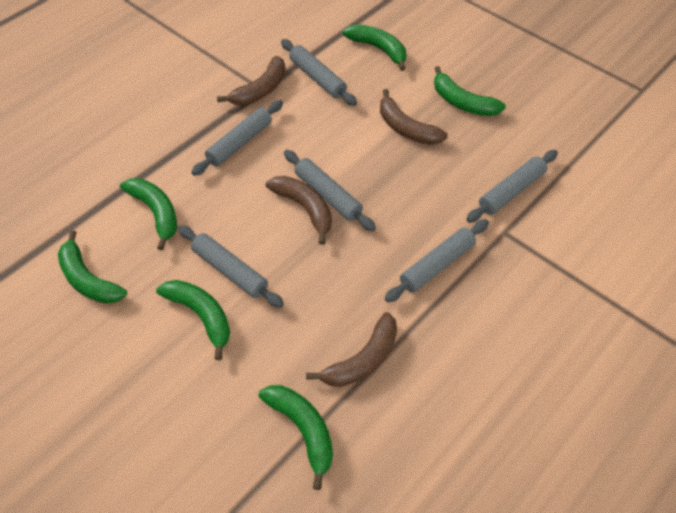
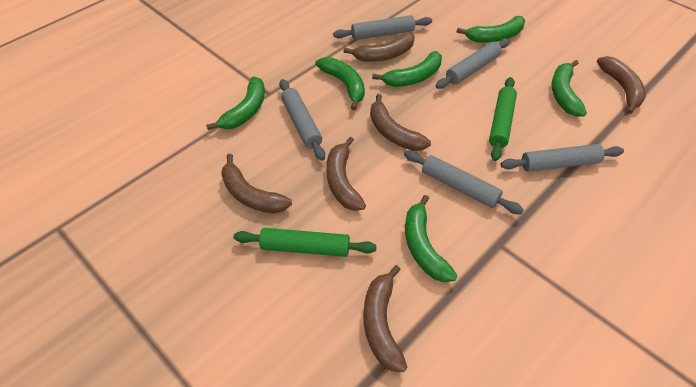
brown banana: [217,56,285,105] [266,176,332,245] [306,312,397,387] [380,89,448,145] = 4 -> [221,154,292,213] [326,137,366,211] [343,32,415,62] [363,265,407,372] [370,94,431,151] [597,56,646,114] = 6
green rolling pin: none = 0 -> [234,228,377,257] [489,77,517,161] = 2
grey rolling pin: [178,225,284,308] [191,100,283,176] [281,39,357,106] [284,150,376,231] [385,219,489,302] [466,150,558,223] = 6 -> [279,79,325,161] [333,15,432,40] [404,150,524,214] [436,38,510,89] [501,144,624,172] = 5

